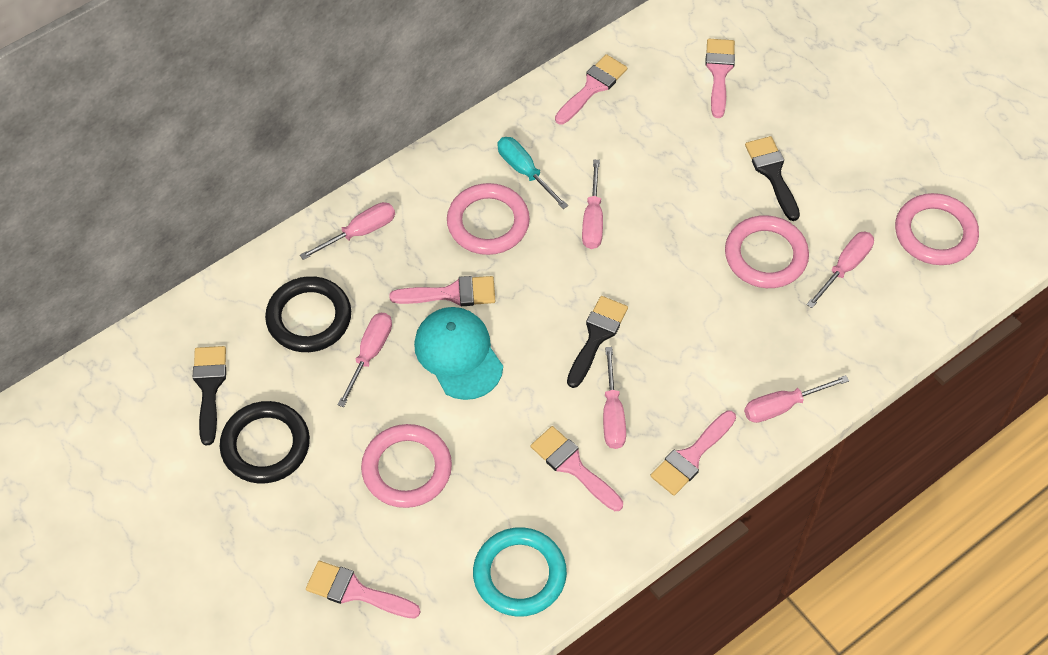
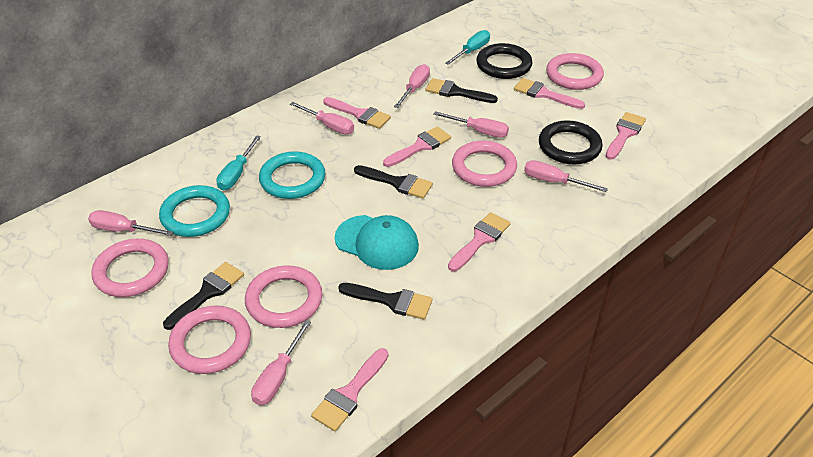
black brush: [193,346,226,445] [567,296,628,388] [745,136,800,221] = 3 -> [163,262,244,330] [338,283,433,320] [354,165,433,199] [425,78,498,103] = 4
pink ring: [361,424,452,508] [447,183,530,255] [725,215,809,288] [895,193,979,265] = 4 -> [91,239,169,297] [168,306,251,374] [245,266,323,328] [452,140,517,187] [546,53,604,90] = 5
turquoise ring: [473,527,567,617] = 1 -> [159,185,230,237] [259,151,325,199] = 2
turquoise screwdriver: [497,137,568,209] = 1 -> [216,135,261,190] [446,30,490,65] = 2

